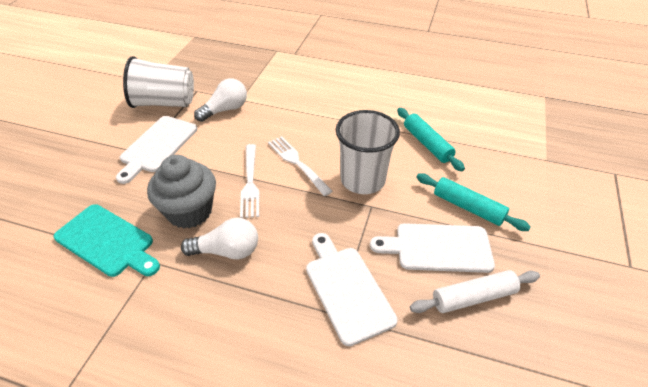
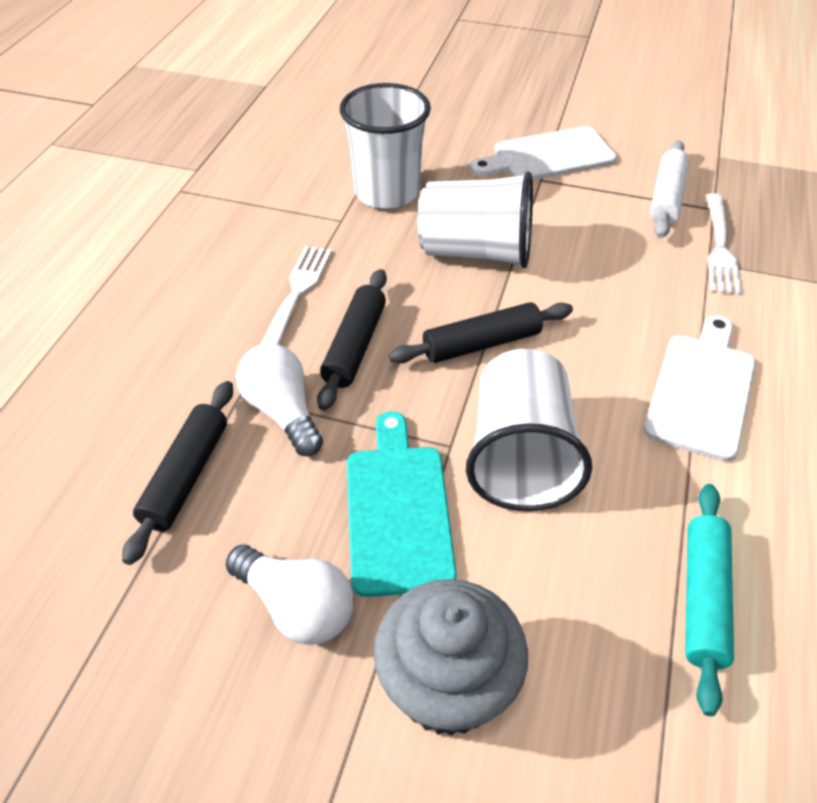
black rolling pin: none = 0 -> [122,381,233,565] [317,269,387,411] [388,302,573,364] = 3
turquoise rolling pin: [397,108,465,171] [416,173,531,231] = 2 -> [685,484,734,716] = 1
white cup: [123,56,194,108] [336,110,400,194] = 2 -> [340,83,431,209] [418,171,533,268] [466,349,592,511] = 3
white cutting board: [116,116,197,184] [306,233,398,346] [370,223,495,273] = 3 -> [470,126,617,180] [644,315,756,462] = 2

